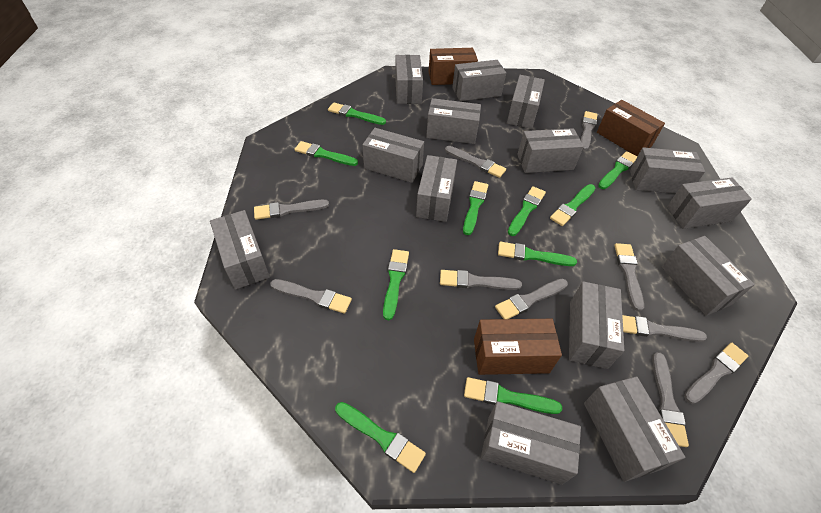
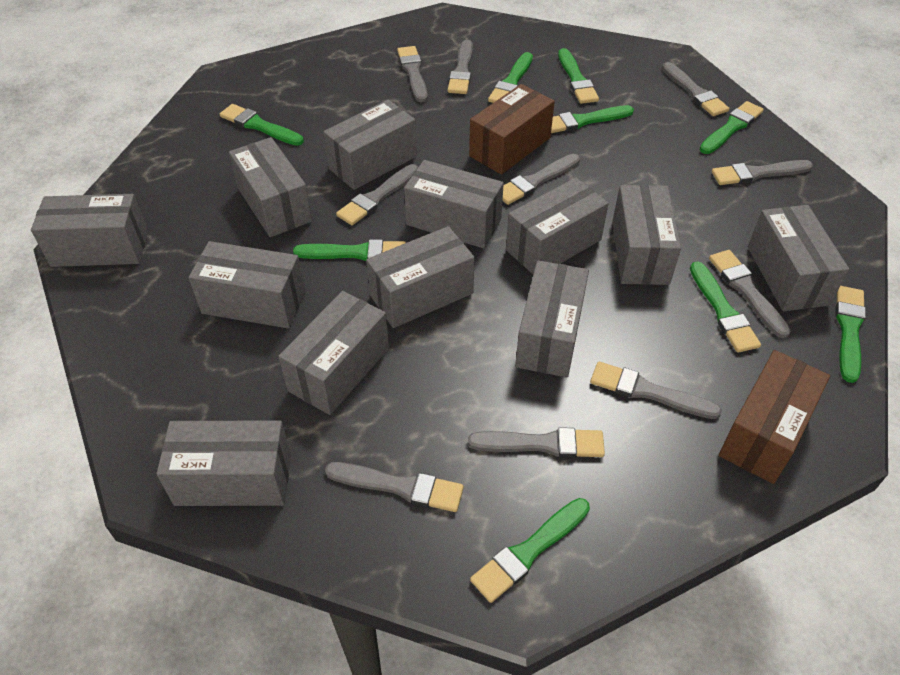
brown box: [429,48,478,85] [474,319,562,375] [597,100,665,156] = 3 -> [469,84,555,175] [719,350,830,484] = 2
green brush: [294,141,358,166] [328,102,386,125] [335,402,426,473] [383,249,409,320] [463,181,488,235] [464,377,562,414] [498,242,577,266] [508,186,546,236] [550,184,595,226] [598,151,637,189] = 10 -> [220,104,304,146] [293,239,406,261] [470,498,590,603] [488,52,533,103] [551,105,634,133] [558,48,599,104] [690,261,761,352] [699,101,764,154] [836,286,866,383] = 9
grey box: [210,210,270,290] [363,128,424,183] [395,55,423,104] [416,155,457,222] [426,98,481,144] [452,60,506,101] [481,401,581,485] [507,75,545,129] [517,128,584,173] [569,281,624,369] [584,376,685,482] [630,147,705,193] [662,236,755,316] [667,178,752,229] = 14 -> [31,194,148,267] [156,420,291,506] [188,241,305,329] [229,137,312,237] [278,291,389,415] [323,99,417,190] [366,226,475,328] [404,160,504,249] [506,178,609,274] [515,260,589,377] [612,185,681,285] [748,205,849,311] = 12

